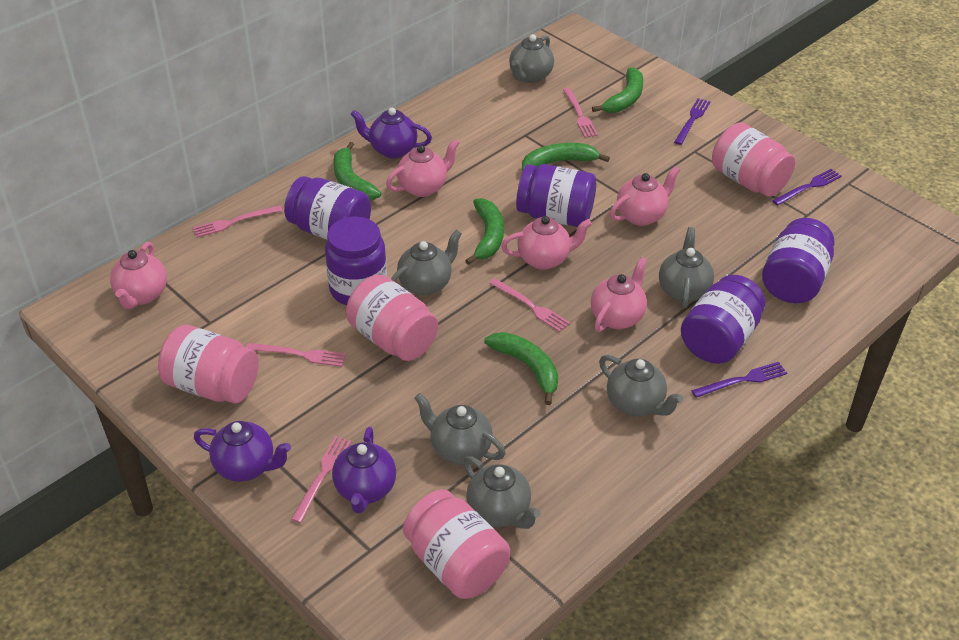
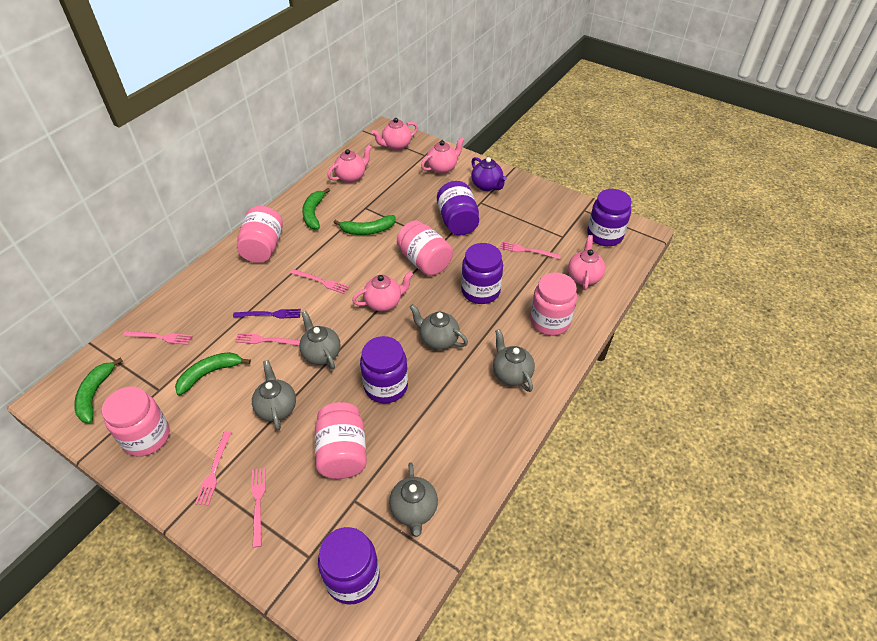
green banana: [333,142,381,200] [465,198,504,265] [484,332,558,405] [522,143,610,171] [592,68,643,113] = 5 -> [74,357,123,423] [175,352,251,395] [302,188,330,229] [333,215,396,235] = 4
grey teapot: [391,230,462,296] [415,393,506,465] [463,456,541,529] [509,34,554,83] [599,355,683,416] [659,227,714,309] = 6 -> [252,360,296,430] [299,311,341,369] [389,463,438,537] [409,304,468,350] [493,329,535,392] = 5
pink fork: [193,205,283,238] [246,343,346,367] [291,436,352,523] [489,278,570,332] [563,88,598,138] = 5 -> [123,331,192,345] [195,431,232,506] [235,333,300,346] [251,468,266,548] [290,269,349,294] [500,241,561,259] = 6
pink jar: [158,325,259,403] [346,274,438,361] [403,489,510,599] [712,123,795,197] = 4 -> [102,386,170,457] [237,206,283,263] [315,402,367,479] [397,221,453,276] [530,273,577,336] = 5
purple fork: [674,98,710,145] [691,362,787,398] [772,169,842,206] = 3 -> [233,309,301,319] = 1
purple teapot: [194,421,291,482] [332,427,396,513] [350,108,432,159] = 3 -> [471,157,507,191] = 1

